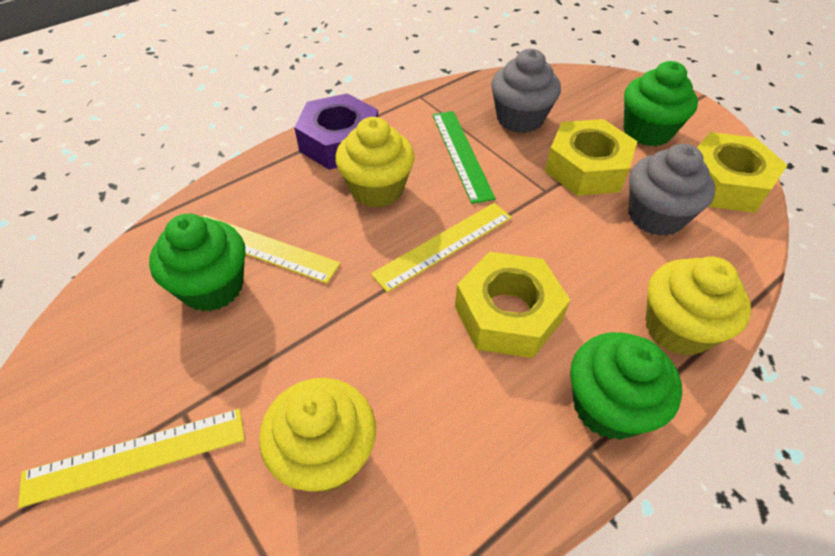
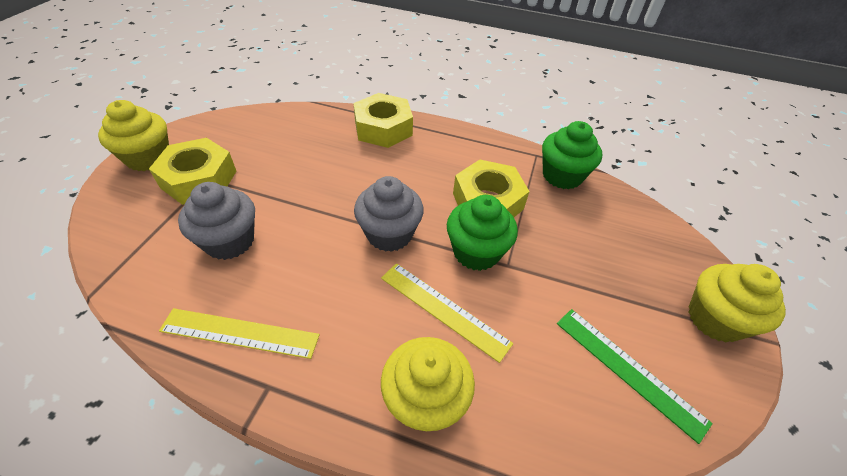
green cupcake: [149,214,245,311] [570,332,682,440] [624,61,698,146] = 3 -> [447,195,518,271] [542,121,603,190] = 2
purple nut: [294,93,378,170] = 1 -> none = 0
yellow ruler: [18,409,245,508] [202,215,341,284] [371,203,512,292] = 3 -> [159,308,320,359] [381,263,513,363] = 2

